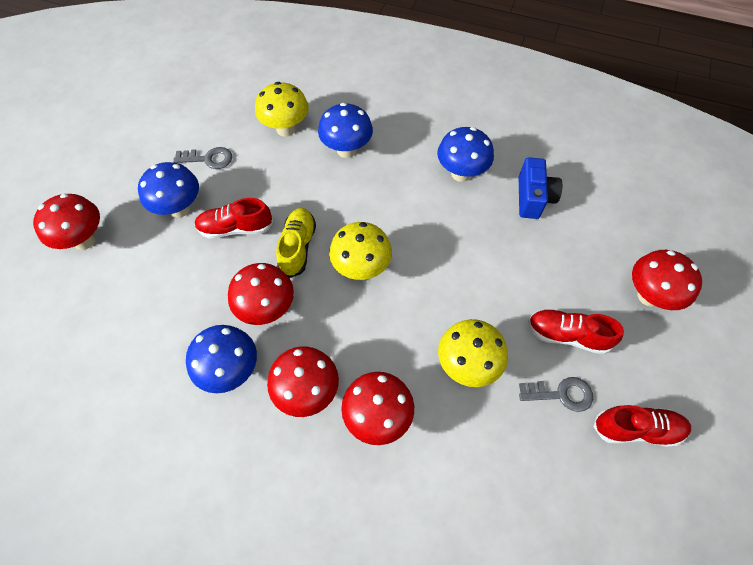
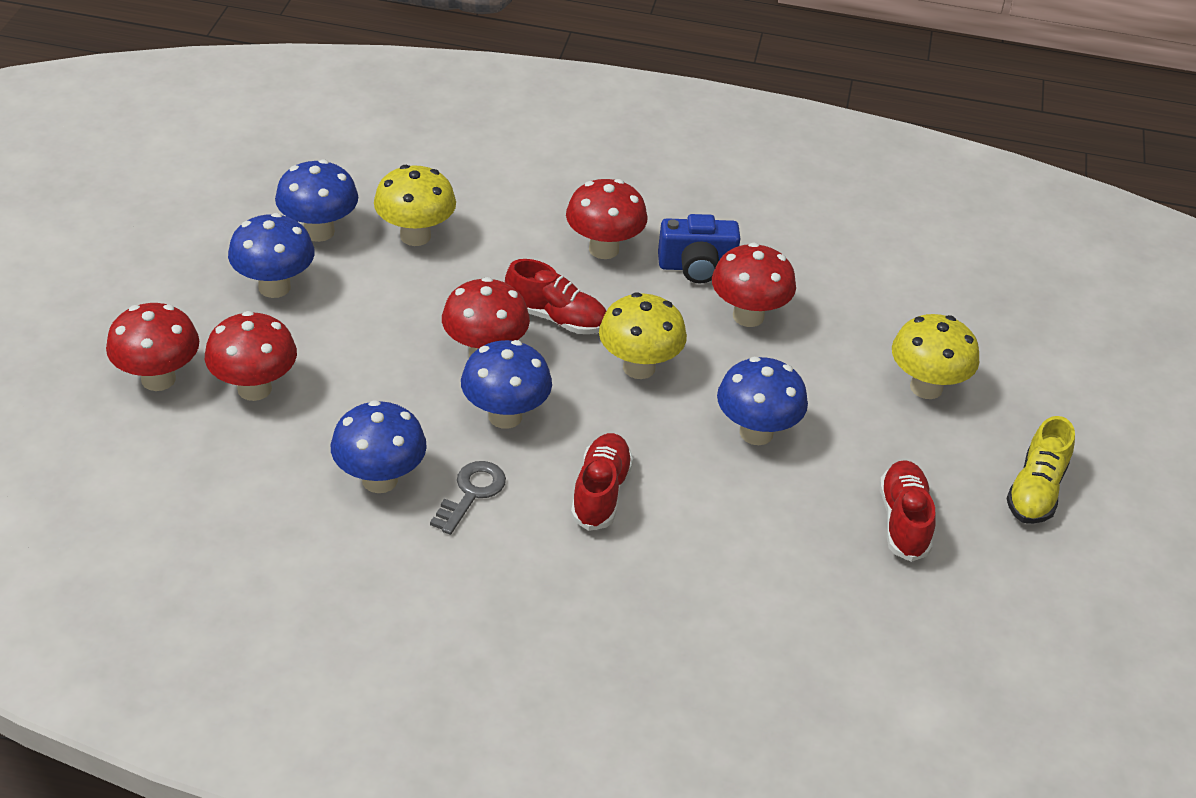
blue mushroom: [138,162,199,218] [186,325,257,393] [318,103,373,158] [437,127,494,182] = 4 -> [228,213,315,298] [275,159,358,242] [331,400,427,493] [461,340,552,429] [717,357,808,445] = 5
grey key: [173,147,232,169] [519,377,593,412] = 2 -> [430,461,506,535] = 1

